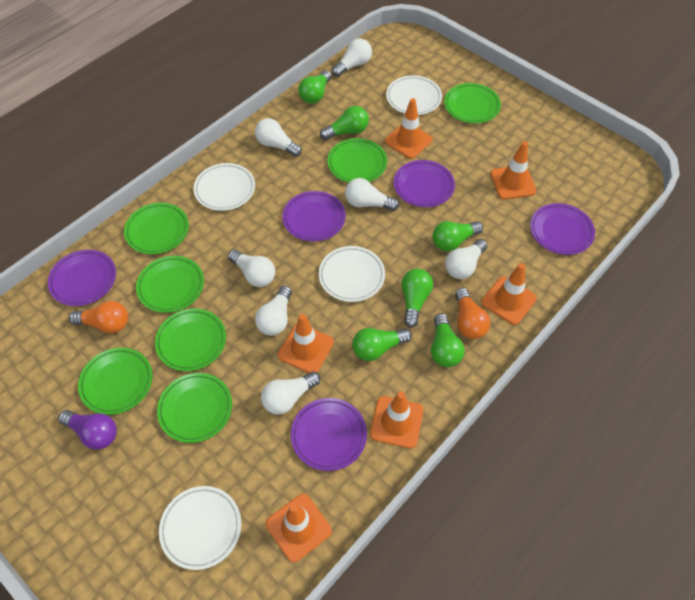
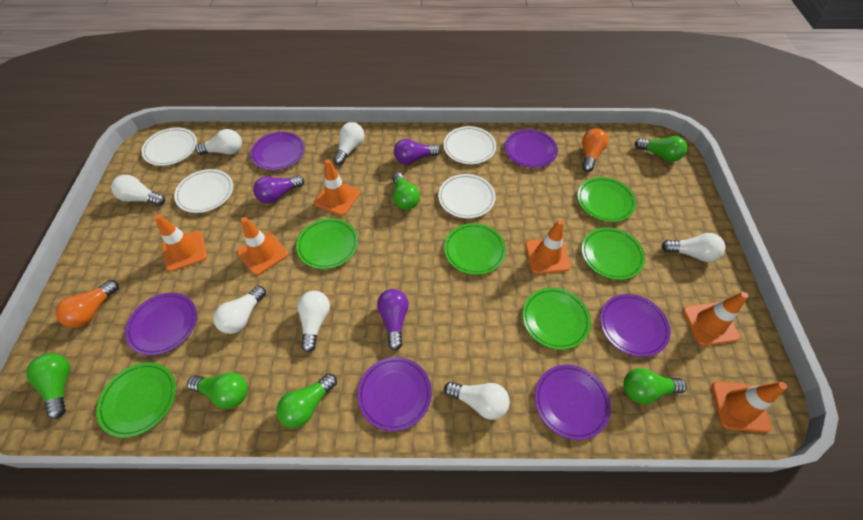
green plate: [78,348,152,415] [124,203,189,254] [136,256,204,313] [155,309,226,371] [157,373,232,443] [327,138,387,183] [444,83,501,123] = 7 -> [96,362,176,438] [296,218,358,269] [444,223,506,275] [522,288,591,350] [577,177,636,222] [581,227,645,280] = 6
purple light bulb: [58,410,117,450] = 1 -> [253,175,304,203] [377,289,409,351] [394,139,440,164] = 3
purple plate: [48,250,116,306] [282,191,346,242] [291,398,367,471] [394,160,455,207] [530,203,595,255] = 5 -> [125,293,197,355] [251,132,305,170] [357,357,432,431] [504,129,558,168] [535,365,611,440] [600,294,671,357] = 6

